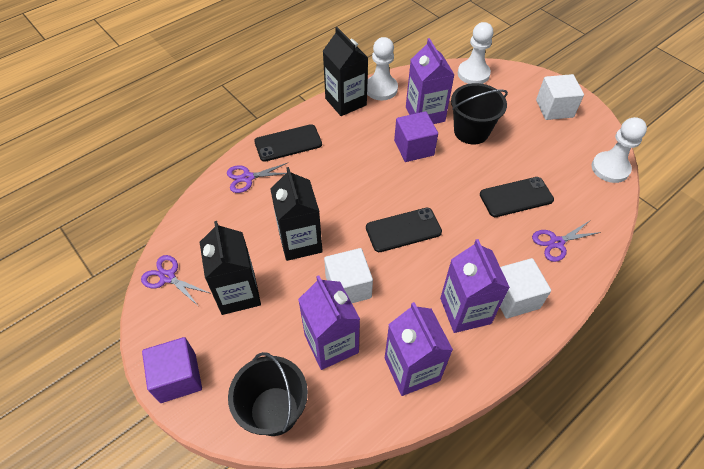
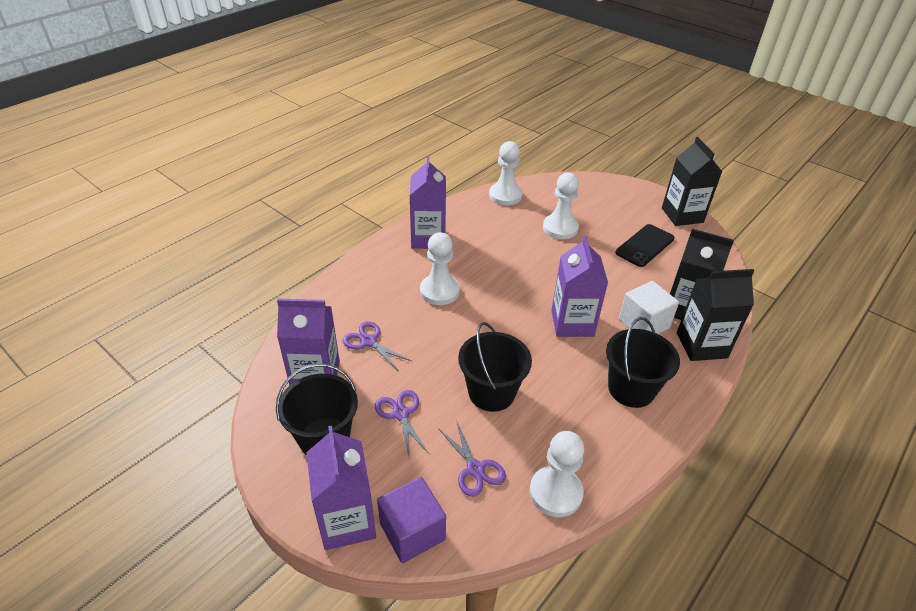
black bucket: [228,352,308,436] [451,83,508,144] = 2 -> [276,363,358,455] [458,322,532,412] [606,317,680,408] = 3
black phone: [254,124,322,162] [366,208,442,252] [480,177,554,217] = 3 -> [615,224,674,267] = 1
purple cube: [142,337,202,403] [394,111,438,162] = 2 -> [377,477,446,563] = 1
white cube: [324,248,373,303] [500,258,551,319] [536,74,584,120] = 3 -> [619,281,679,334] = 1
white pawn: [367,37,398,100] [458,22,493,84] [592,117,647,183] = 3 -> [420,232,460,305] [489,141,523,205] [530,431,584,517] [543,173,579,239] = 4

